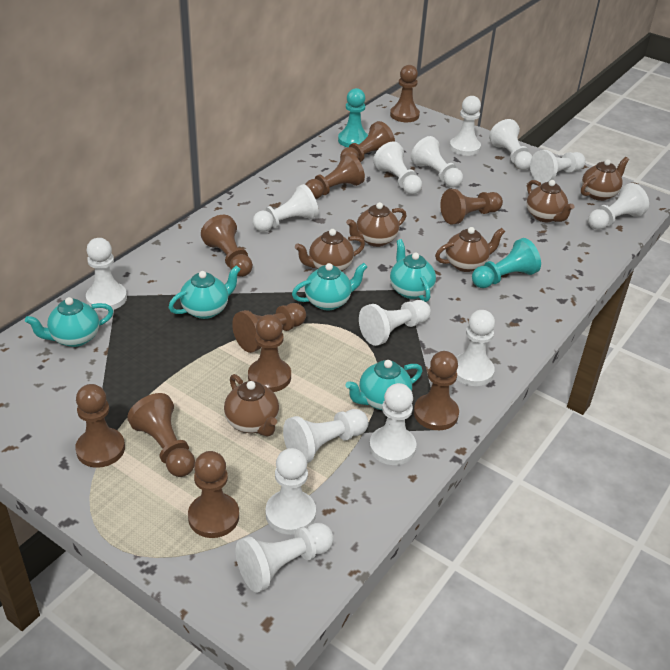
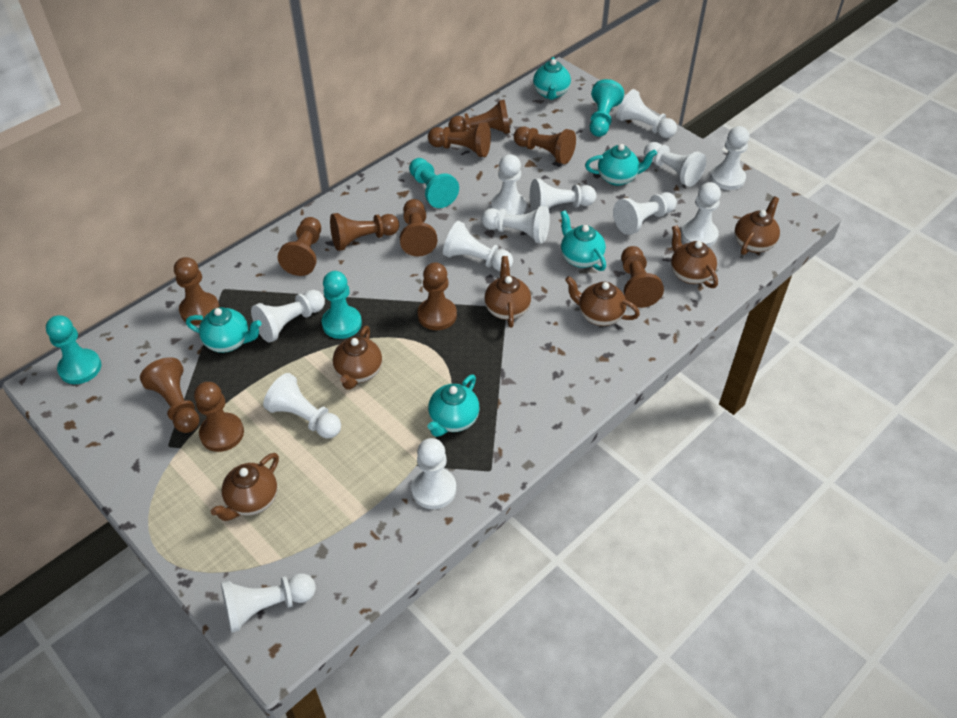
turquoise pawn: [338,88,368,147] [472,238,541,288] = 2 -> [46,315,101,384] [322,271,362,339] [409,158,459,208] [589,79,624,137] = 4
white pawn: [86,238,127,311] [236,523,334,593] [253,184,319,232] [265,448,316,535] [283,409,368,463] [359,300,431,346] [369,383,416,465] [373,142,422,195] [411,136,463,187] [450,96,481,156] [456,310,495,386] [489,119,532,170] [530,150,586,183] [588,183,649,230] = 14 -> [221,573,316,633] [251,290,325,343] [263,373,341,439] [411,438,456,509] [443,221,513,271] [481,206,550,244] [491,154,526,215] [530,179,597,211] [613,192,677,235] [616,89,677,138] [644,142,706,187] [681,182,721,247] [710,126,750,190] = 13

